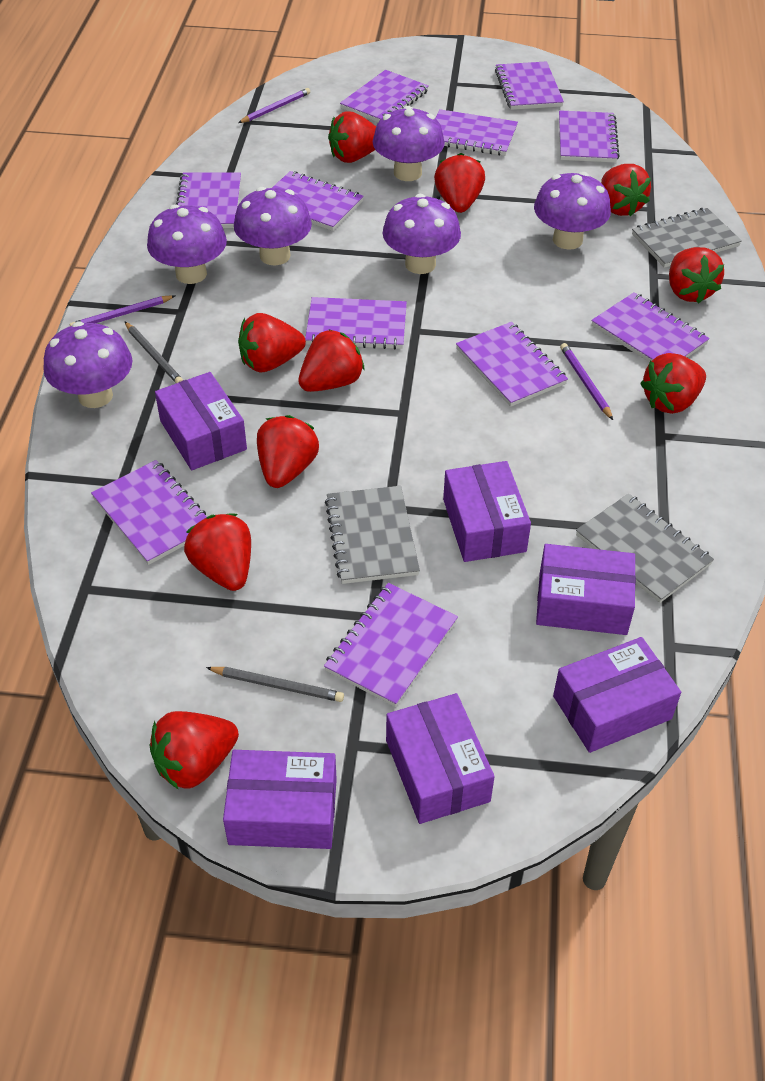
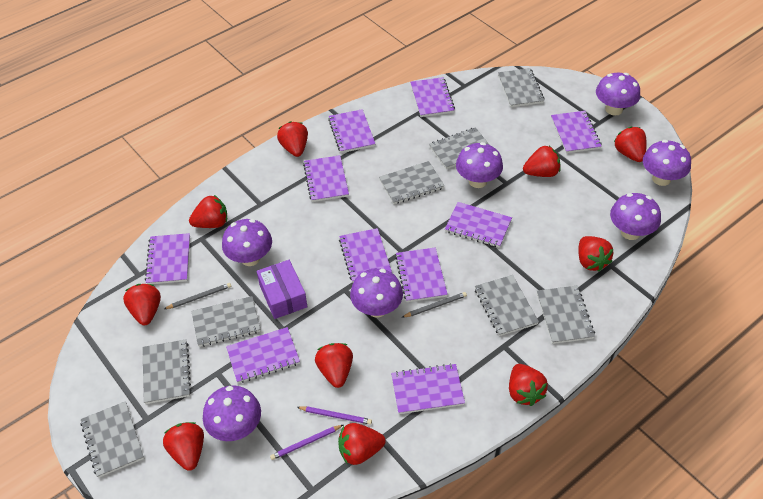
grey notebook: [325,486,420,584] [576,494,714,603] [632,208,742,268] = 3 -> [80,401,144,478] [142,339,191,404] [191,296,261,347] [379,161,445,204] [429,127,489,169] [475,275,539,336] [498,68,545,107] [537,286,595,344] = 8
purple box: [155,372,247,470] [223,750,337,849] [386,693,495,824] [443,461,531,562] [536,544,636,635] [553,637,681,753] = 6 -> [257,260,307,319] = 1
purple mushroom: [43,322,132,408] [147,204,227,284] [234,187,312,266] [372,106,445,181] [382,194,461,274] [534,172,611,250] = 6 -> [203,385,261,441] [222,219,272,266] [350,268,403,318] [456,142,503,188] [596,73,640,116] [610,193,661,240] [643,140,691,186] = 7
purple notebook: [91,460,207,565] [176,172,241,228] [272,171,364,231] [305,297,407,349] [324,583,458,707] [340,70,429,122] [436,109,518,156] [456,322,568,407] [495,61,564,110] [559,110,620,163] [591,292,710,362] = 11 -> [145,233,190,284] [226,327,300,383] [303,155,349,202] [328,109,376,153] [339,228,392,283] [391,363,465,414] [395,247,448,302] [410,77,455,117] [445,202,512,248] [551,111,602,153] = 10
purple pencil: [70,295,175,326] [238,88,310,123] [560,343,613,420] = 3 -> [270,425,343,460] [297,406,372,425] = 2

